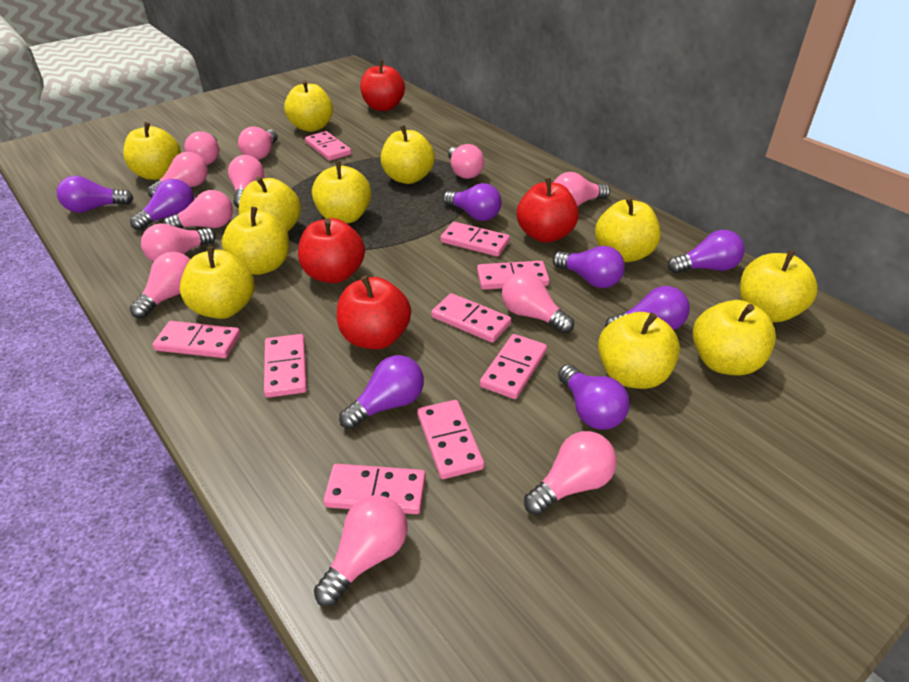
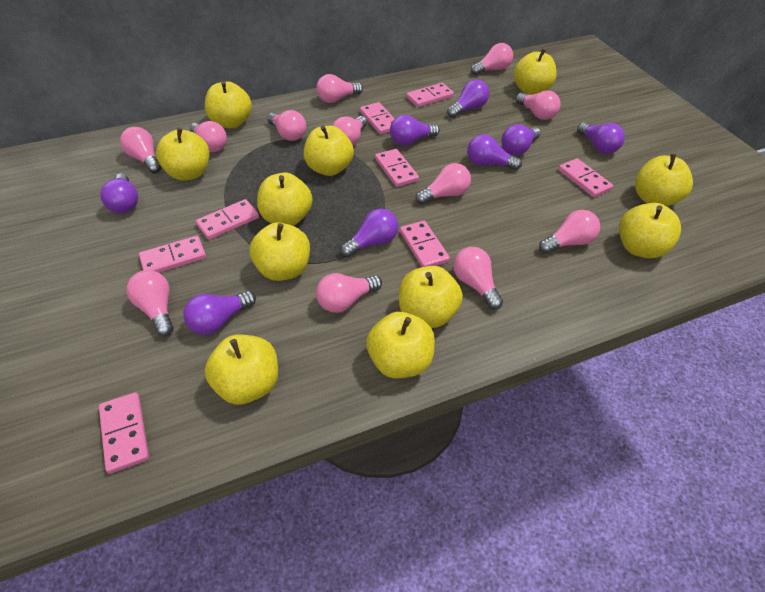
pink domino: [153,321,241,358] [264,334,307,398] [305,131,351,161] [323,464,426,514] [417,400,484,479] [431,293,511,343] [440,222,510,256] [477,261,549,290] [480,334,547,399] = 9 -> [99,393,149,474] [139,236,206,273] [196,199,259,240] [360,102,395,134] [375,149,419,187] [400,221,450,267] [406,83,454,107] [558,158,613,197] = 8
red apple: [298,218,365,283] [337,276,411,350] [360,60,405,111] [517,178,579,243] = 4 -> none = 0

